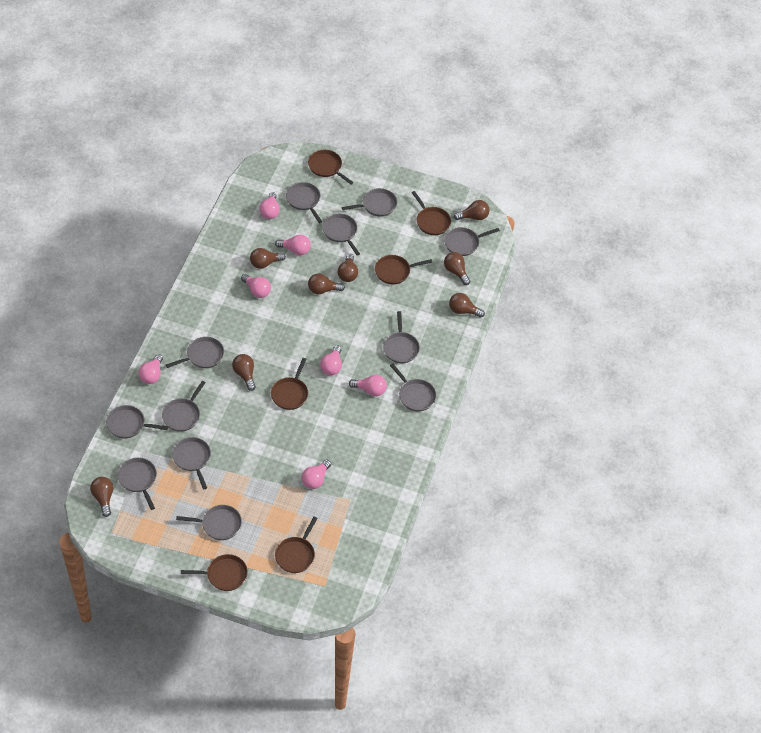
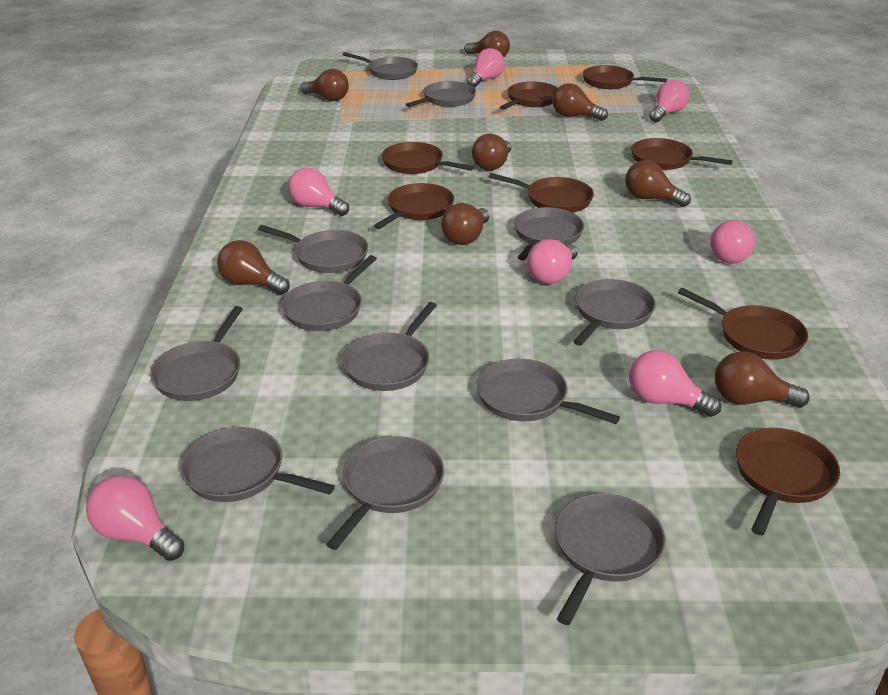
brown pan: [181,554,248,591] [271,358,308,410] [275,517,318,573] [308,150,354,185] [375,255,433,284] [412,191,451,235] = 6 -> [374,183,454,229] [382,142,474,174] [489,173,594,213] [500,82,558,110] [583,65,667,89] [631,138,733,170] [678,288,808,360] [736,428,840,535] = 8

